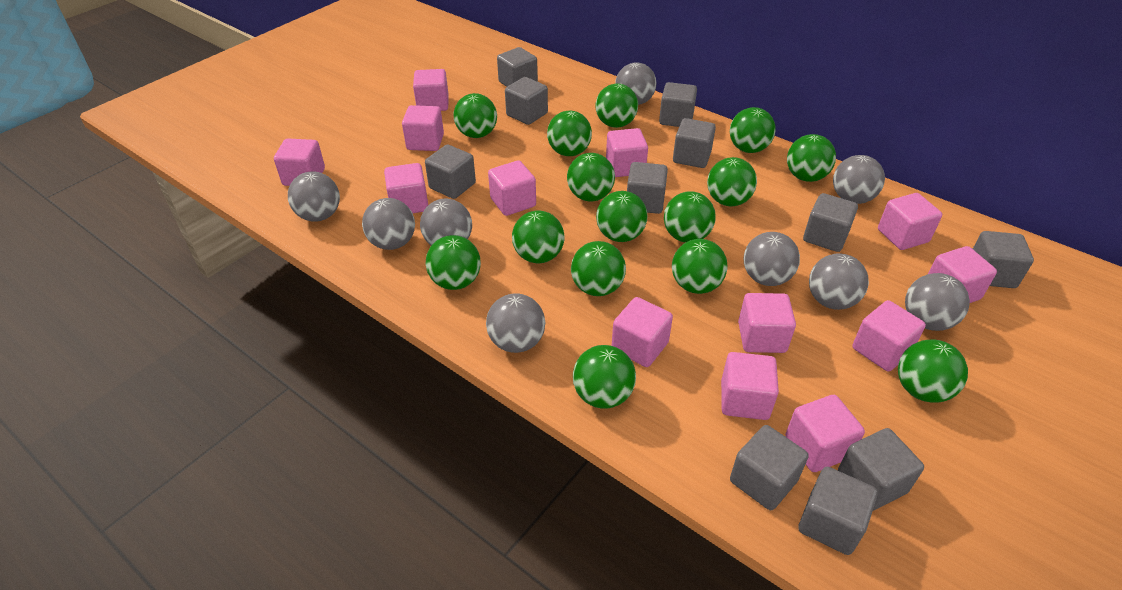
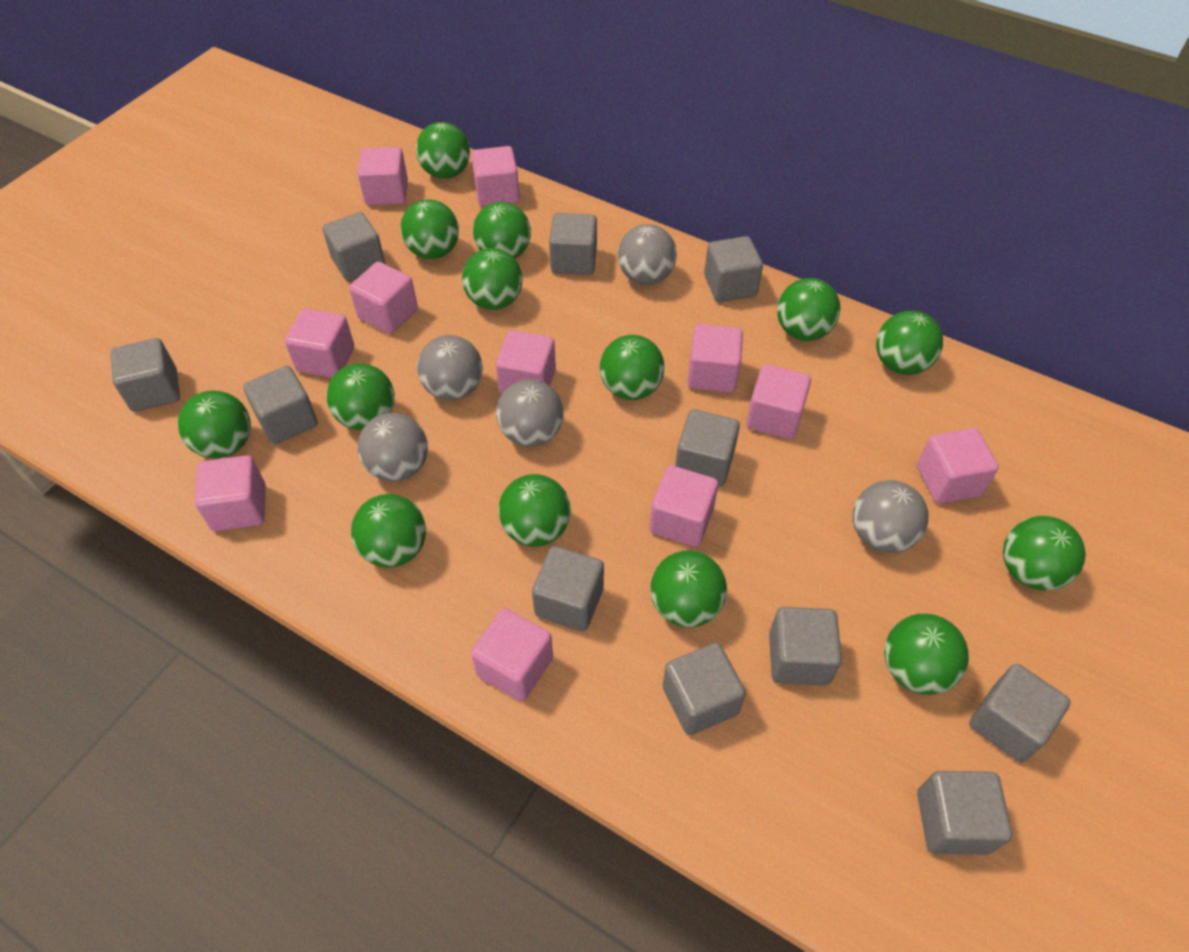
green ball: [426,235,481,290] [454,93,497,138] [512,211,564,263] [547,111,592,156] [567,153,615,201] [571,241,626,296] [573,345,636,409] [595,83,638,128] [596,191,647,242] [664,191,716,243] [672,239,728,294] [707,157,757,206] [730,107,776,153] [787,134,836,182] [898,340,968,403] = 15 -> [178,390,251,458] [326,363,395,430] [351,494,426,568] [400,199,459,259] [416,122,470,179] [462,248,523,310] [473,202,531,259] [498,474,571,547] [600,335,665,400] [650,550,727,628] [777,278,840,341] [876,311,943,375] [884,613,969,695] [1003,516,1086,591] = 14
grey ball: [288,171,340,222] [362,198,415,250] [420,199,472,245] [486,293,545,353] [615,62,657,105] [744,232,800,286] [809,253,869,310] [833,155,885,204] [905,273,970,331] = 9 -> [358,413,428,481] [417,335,483,400] [496,379,563,447] [618,224,677,285] [853,480,929,553] = 5
pink cube: [274,138,325,186] [384,163,428,213] [402,105,444,151] [413,69,449,111] [488,160,536,216] [606,128,648,177] [612,297,673,367] [721,352,779,420] [738,293,796,353] [786,395,865,472] [852,300,926,372] [878,193,942,250] [928,246,997,303] = 13 -> [195,455,266,531] [285,308,354,378] [349,262,418,334] [357,147,408,206] [471,146,520,207] [471,608,553,701] [496,330,556,394] [650,465,718,547] [687,324,743,393] [746,364,811,439] [917,428,999,504] = 11

